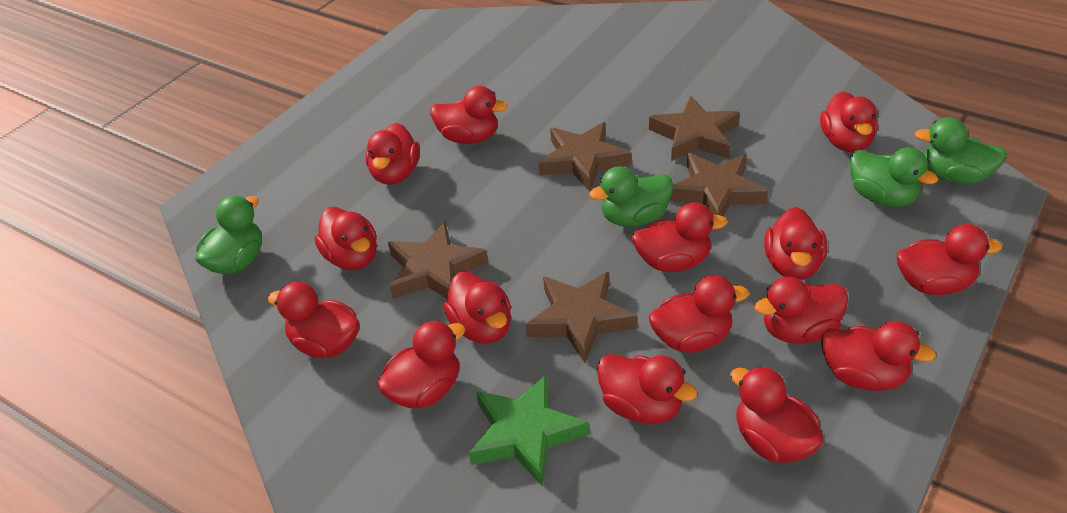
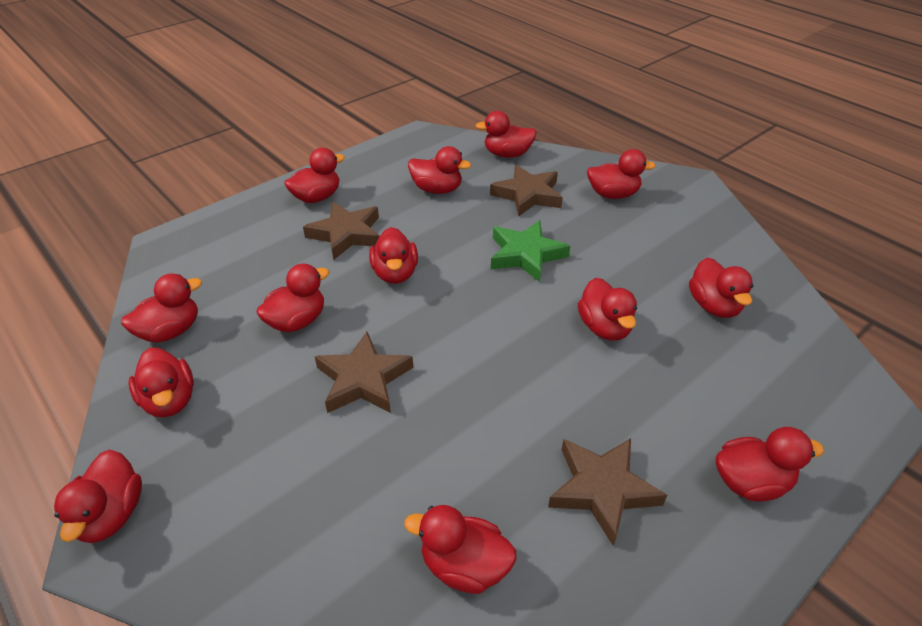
brown star: [388,222,488,299] [526,272,637,363] [538,122,631,191] [649,96,740,161] [670,153,768,216] = 5 -> [303,202,380,260] [315,332,413,413] [490,165,563,216] [548,438,667,546] = 4
green duck: [196,196,262,274] [589,166,673,227] [850,147,938,207] [915,117,1007,184] = 4 -> none = 0
red duck: [268,282,360,358] [314,207,377,270] [366,123,420,185] [377,320,466,409] [430,86,508,144] [444,271,511,344] [597,354,697,424] [632,202,727,272] [649,275,749,353] [730,366,824,463] [754,277,848,344] [764,207,827,280] [820,91,877,152] [821,321,936,391] [897,224,1002,295] = 15 -> [54,450,142,543] [121,274,202,343] [129,348,194,417] [256,264,329,332] [284,148,345,203] [369,227,418,284] [404,505,517,594] [408,146,471,194] [475,111,537,158] [578,278,637,341] [587,149,656,199] [689,257,753,318] [716,427,824,502] = 13

